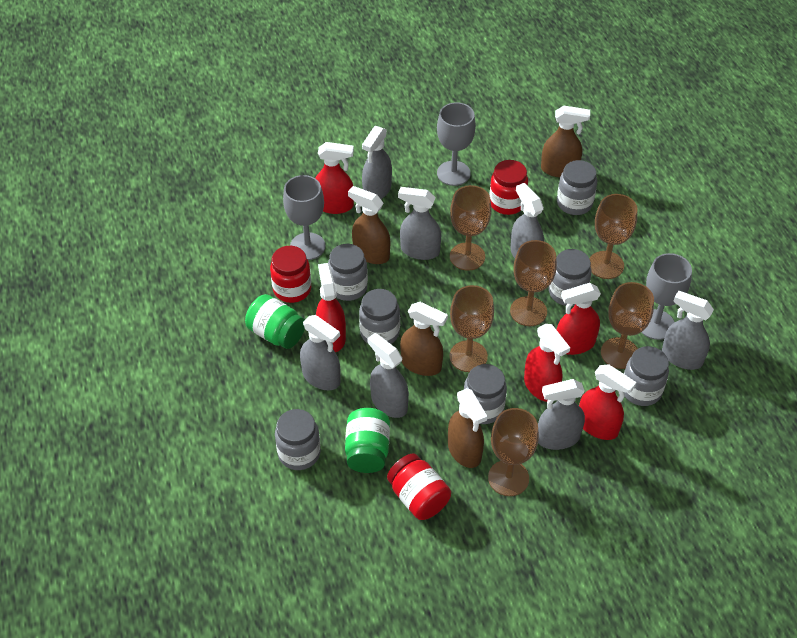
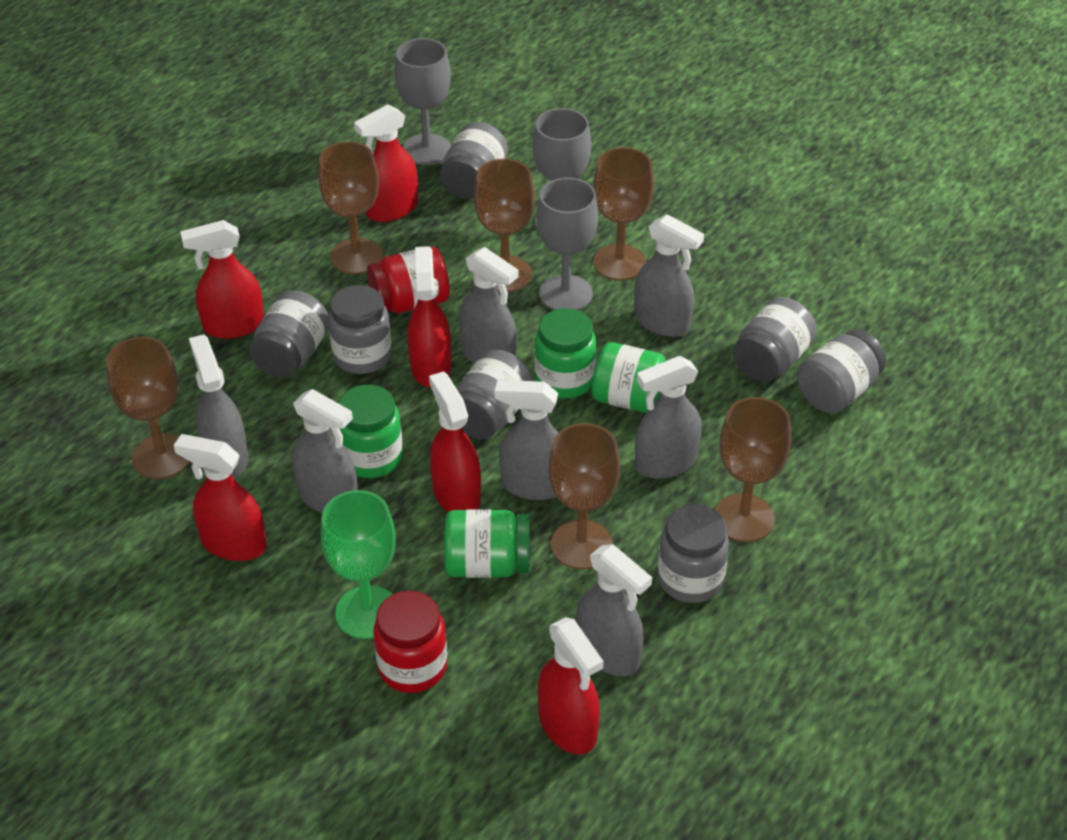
brown spray bottle: [348,186,390,264] [400,302,448,376] [448,388,487,468] [541,106,590,177] = 4 -> none = 0
green goblet: none = 0 -> [321,490,396,639] = 1
green jar: [245,294,305,349] [345,408,390,473] = 2 -> [338,385,403,478] [444,510,530,578] [535,308,596,398] [592,342,670,413] = 4
red jar: [270,246,311,303] [387,454,451,520] [489,160,528,215] = 3 -> [367,247,450,313] [374,591,447,693] = 2
red spray bottle: [315,142,354,214] [316,263,346,352] [524,324,570,402] [557,283,601,355] [579,364,636,440] = 5 -> [174,434,267,561] [180,220,264,339] [354,104,418,222] [407,246,451,387] [429,371,481,512] [538,617,604,754] = 6

